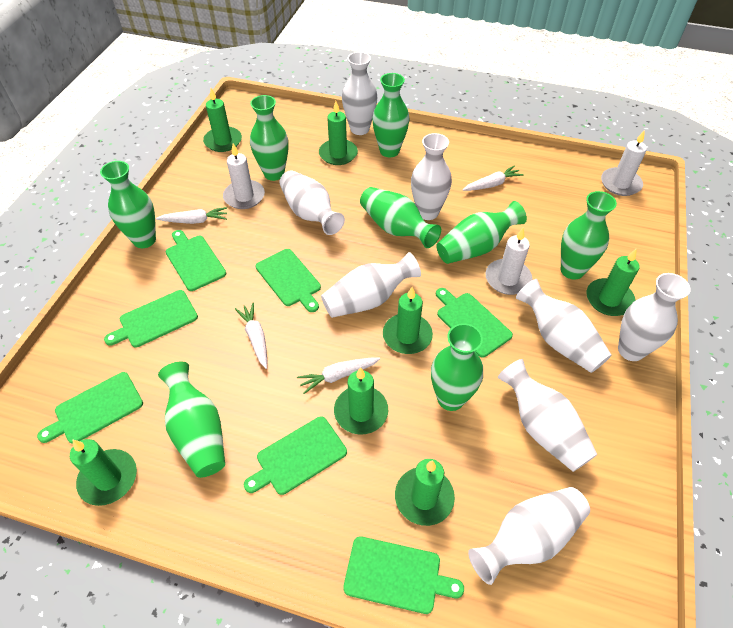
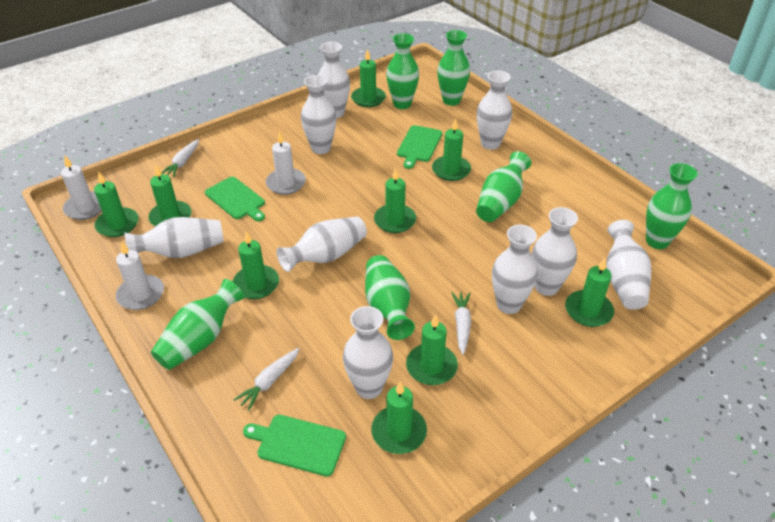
green candle: [70,439,137,506] [203,88,242,152] [319,101,358,165] [334,367,388,434] [383,287,433,354] [395,459,455,526] [586,249,639,316] = 7 -> [94,171,139,237] [148,164,191,227] [233,231,279,299] [351,49,386,107] [371,381,427,454] [374,168,416,233] [406,314,458,385] [432,118,471,181] [565,258,614,327] = 9
green cutting board: [37,372,143,444] [104,290,198,347] [166,230,226,291] [244,416,347,495] [255,249,321,312] [343,536,464,614] [436,288,513,357] = 7 -> [205,177,265,222] [243,415,346,477] [397,125,442,169] = 3
green vase: [100,161,156,248] [158,362,225,478] [250,95,289,181] [360,187,441,248] [372,73,409,157] [431,323,483,411] [436,201,527,264] [561,191,617,280] = 8 -> [151,279,244,370] [365,255,415,340] [386,33,419,109] [437,30,470,106] [476,151,531,222] [646,163,698,249] = 6
white carrot: [156,207,227,224] [235,303,267,369] [297,357,380,394] [463,165,524,191] = 4 -> [161,139,199,178] [234,348,300,411] [451,292,471,355] = 3
white vase: [279,170,345,235] [321,252,421,318] [342,52,378,135] [411,133,452,220] [468,487,590,585] [498,359,597,472] [516,279,612,373] [618,273,690,361] = 8 -> [124,217,223,258] [276,217,367,272] [301,75,337,154] [318,42,350,118] [343,306,393,399] [477,70,512,150] [492,225,538,314] [532,207,578,296] [606,220,651,310] = 9

